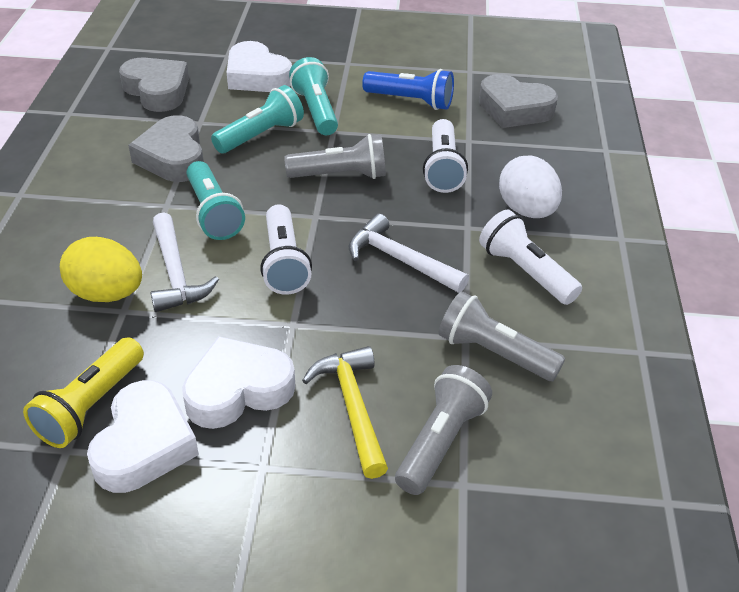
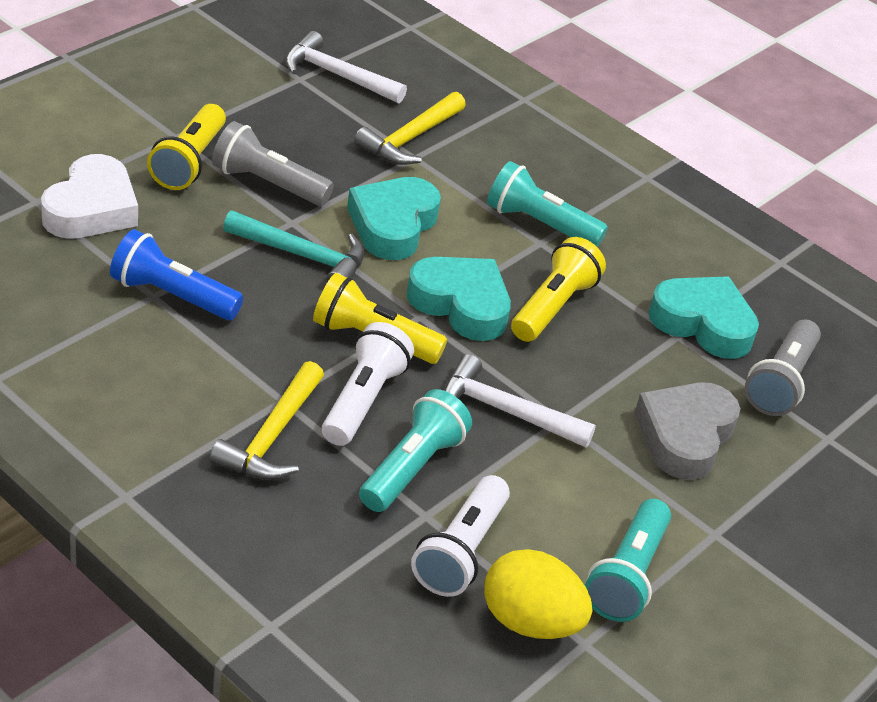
grey flashlight: [284,134,386,179] [395,365,492,495] [439,291,565,381] = 3 -> [212,121,334,206] [745,319,821,416] = 2
grey heart: [119,57,189,112] [128,115,204,182] [479,74,558,128] = 3 -> [635,383,741,480] = 1
turquoise hammer: none = 0 -> [223,210,365,282] = 1
turquoise heart: none = 0 -> [347,177,441,260] [406,257,511,341] [648,276,759,359] = 3
white egg: [499,156,562,218] = 1 -> none = 0
white flashlight: [260,204,312,295] [423,119,468,193] [479,209,582,305] = 3 -> [322,322,414,446] [411,475,510,597] = 2
white heart: [87,380,199,493] [182,336,295,429] [227,41,292,92] = 3 -> [41,154,138,239] = 1
yellow flashlight: [23,337,144,448] = 1 -> [147,104,226,190] [313,273,447,364] [511,237,606,342] = 3
yellow hammer: [302,346,388,479] = 1 -> [210,361,324,480] [354,92,466,165] = 2

